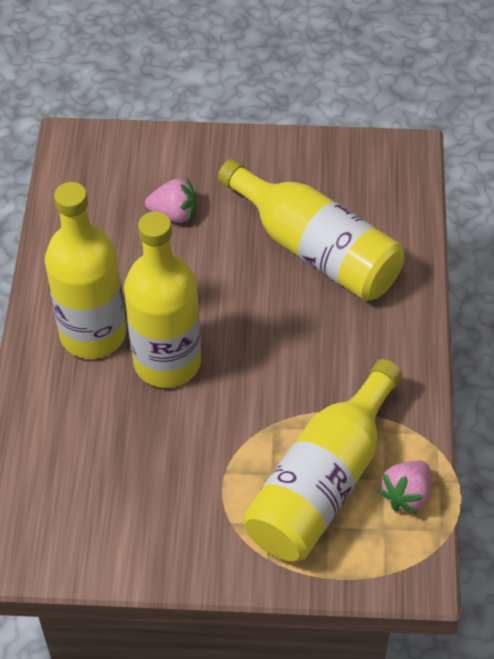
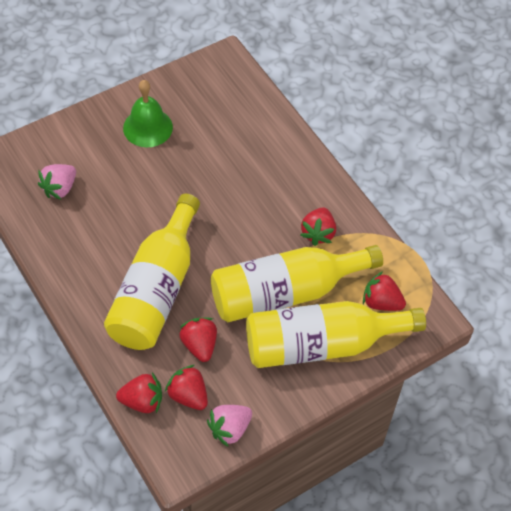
green bell: none = 0 -> [123,80,173,147] = 1
red strawberry: none = 0 -> [116,373,162,413] [165,365,208,410] [179,317,217,362] [300,207,336,246] [363,271,406,311] = 5
yellow bottle: [45,182,126,359] [124,211,201,388] [218,159,404,301] [243,359,402,561] = 4 -> [104,194,200,350] [211,245,383,322] [246,301,426,368] = 3

